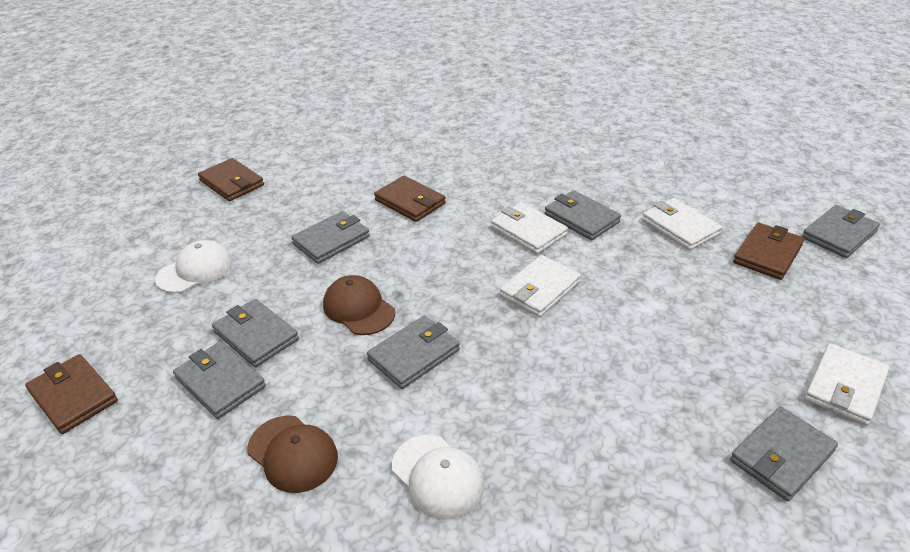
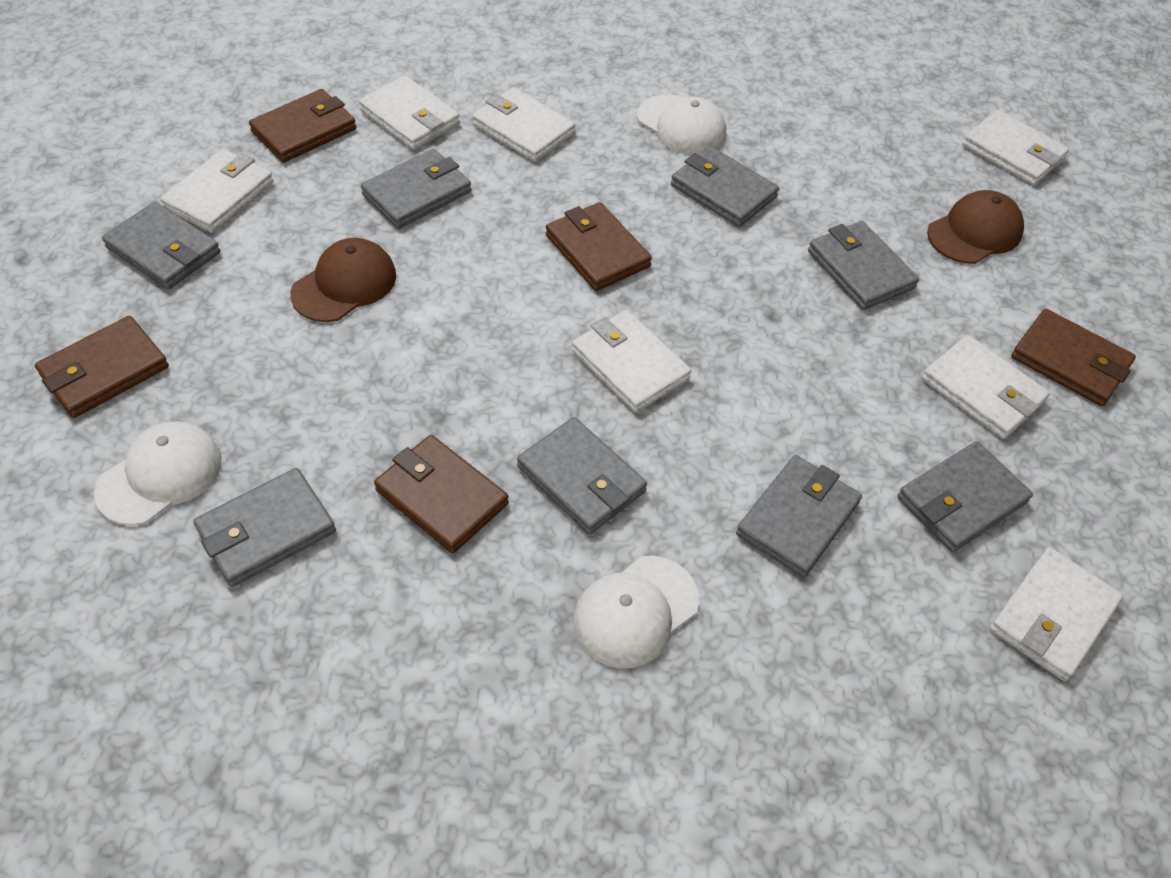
brown wallet: [25,354,118,434] [198,158,264,201] [374,176,446,222] [733,223,804,280] = 4 -> [35,316,169,418] [249,89,356,163] [374,435,509,553] [546,202,652,291] [1011,309,1136,406] = 5
grey wallet: [173,341,266,419] [212,299,299,367] [291,211,370,264] [367,316,460,389] [545,190,621,240] [730,406,838,501] [802,205,880,258] = 7 -> [102,202,220,290] [194,468,336,587] [361,149,471,229] [517,417,647,534] [671,147,779,227] [736,455,862,577] [808,221,919,310] [897,441,1033,552] = 8
white cap: [155,240,233,293] [392,435,485,520] = 2 -> [94,421,222,526] [573,555,699,668] [637,94,726,155] = 3
white wallet: [491,202,568,254] [500,255,581,317] [642,198,722,250] [804,343,889,426] = 4 -> [160,149,273,233] [359,76,460,150] [472,88,575,162] [572,310,691,413] [922,335,1050,439] [962,110,1069,185] [990,547,1123,681] = 7

